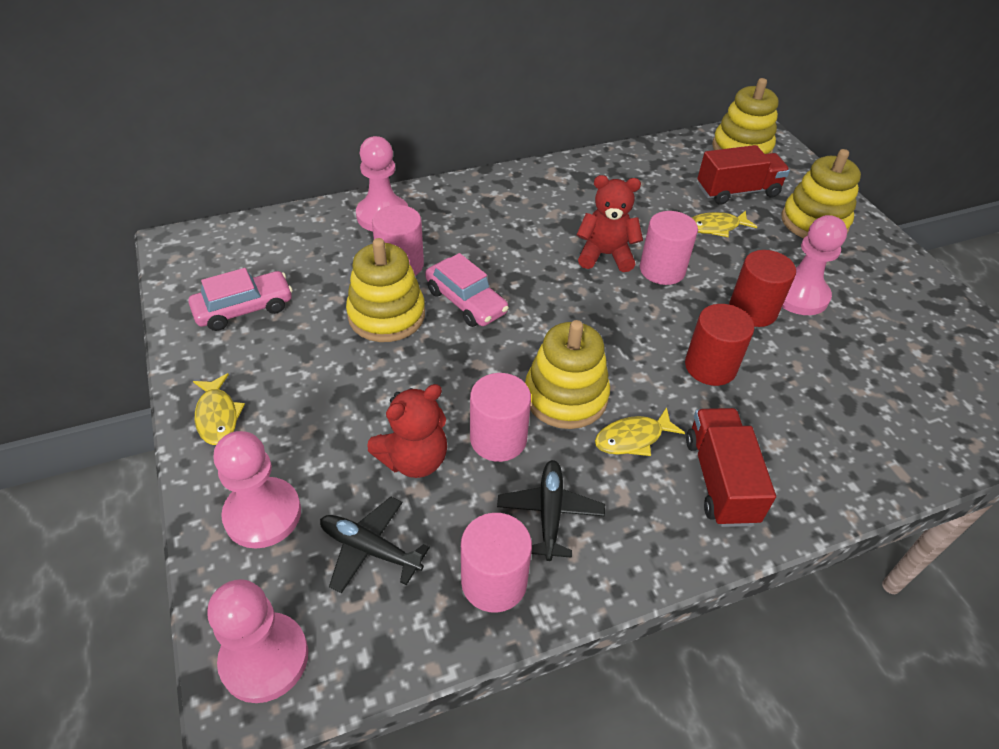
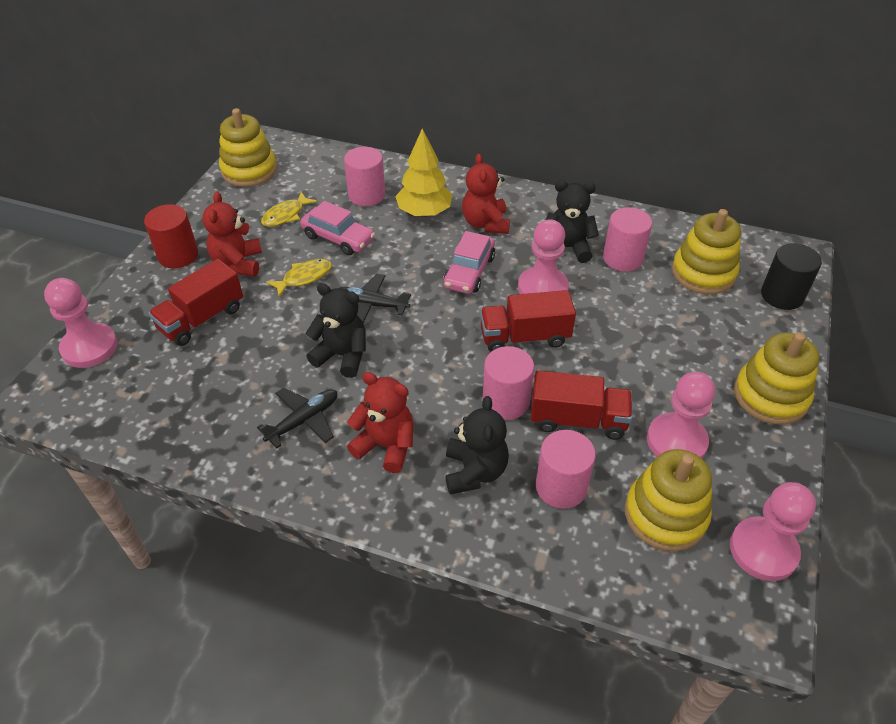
black cylinder: none = 0 -> [761,243,822,310] = 1
black teddy bear: none = 0 -> [306,283,366,378] [445,396,509,495] [546,180,599,263] = 3
red cylinder: [685,304,754,386] [729,250,796,327] = 2 -> [144,204,198,268] = 1
red teddy bear: [367,384,447,478] [577,175,643,272] = 2 -> [203,192,262,277] [347,372,413,473] [462,154,510,234] = 3
red truck: [686,408,776,527] [697,145,790,205] = 2 -> [148,259,243,346] [480,290,576,352] [530,370,633,440] = 3
yellow fish: [193,373,245,445] [595,407,685,456] [692,210,757,237] = 3 -> [261,192,317,227] [266,259,332,297] = 2
yellow tree: none = 0 -> [395,129,453,217] = 1

